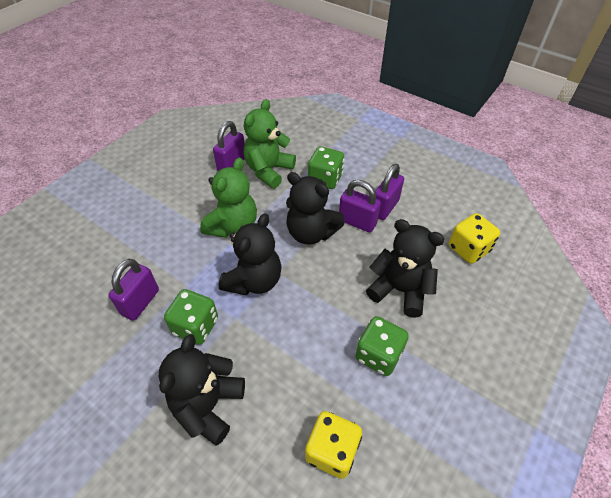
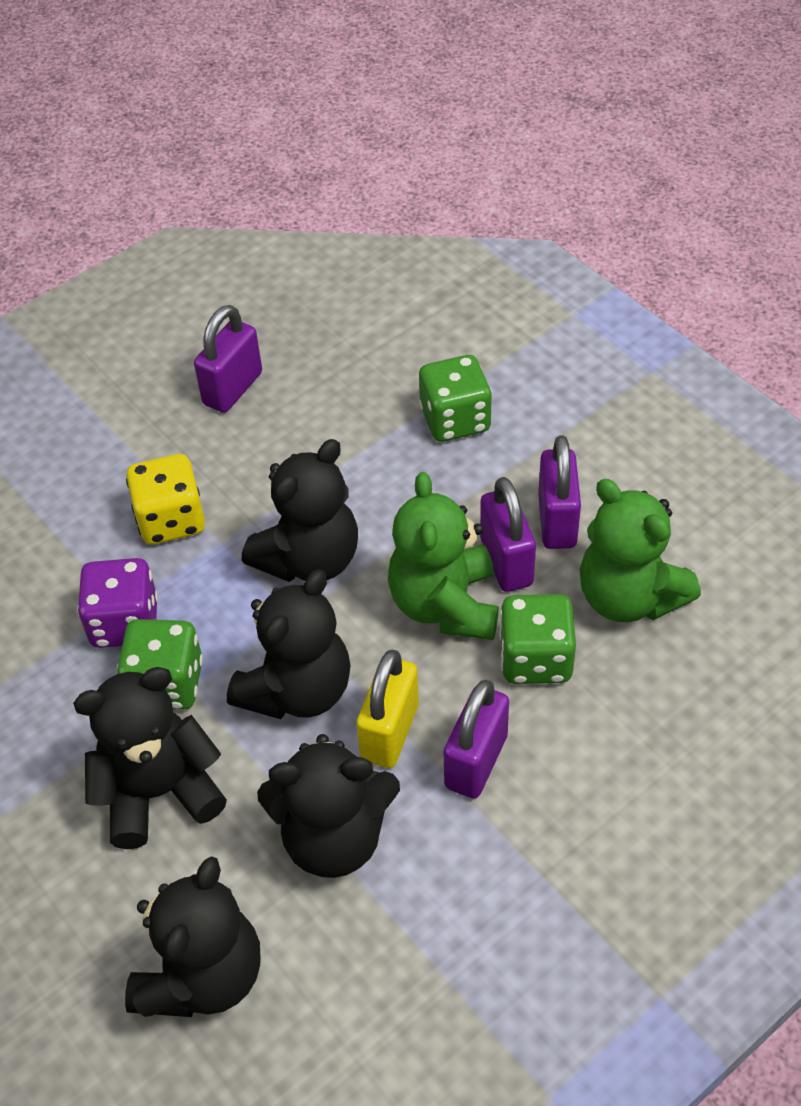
black teddy bear: [159,334,245,445] [219,213,281,296] [286,172,344,244] [366,219,445,318] = 4 -> [73,667,227,849] [125,856,261,1017] [227,569,350,719] [242,439,358,582] [257,734,400,878] = 5
purple dice: none = 0 -> [77,558,158,648] = 1
yellow dice: [305,411,362,479] [449,213,500,264] = 2 -> [126,454,205,544] = 1
yellow padlock: none = 0 -> [356,650,419,768] = 1

